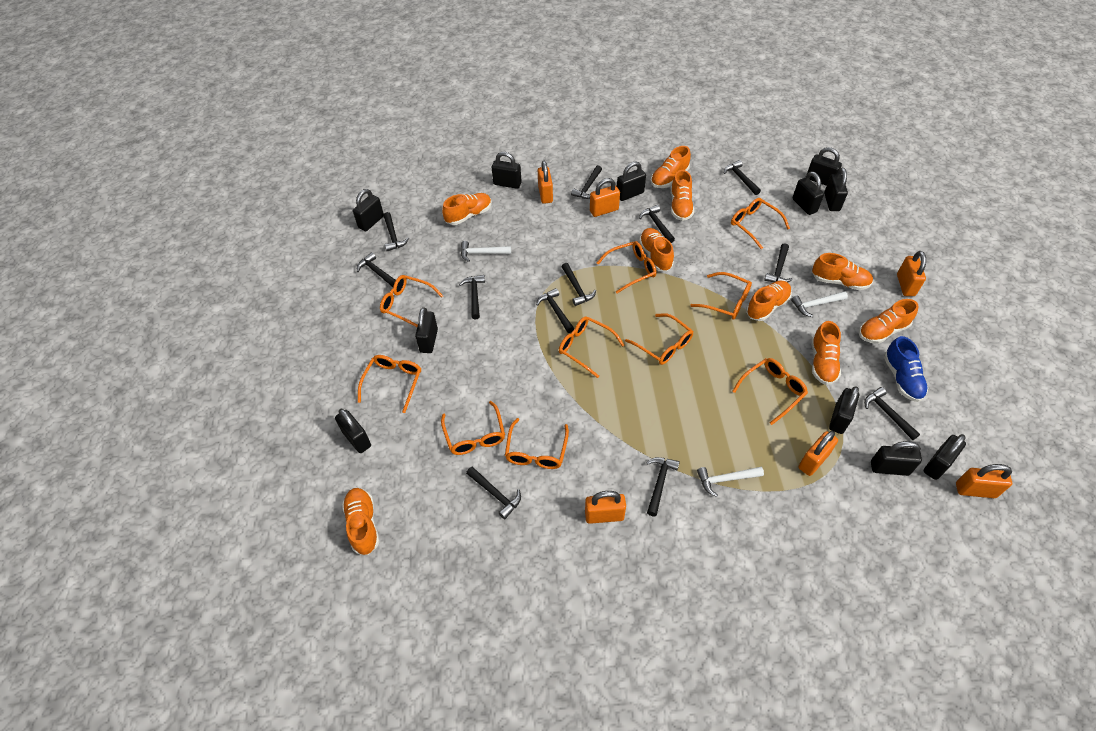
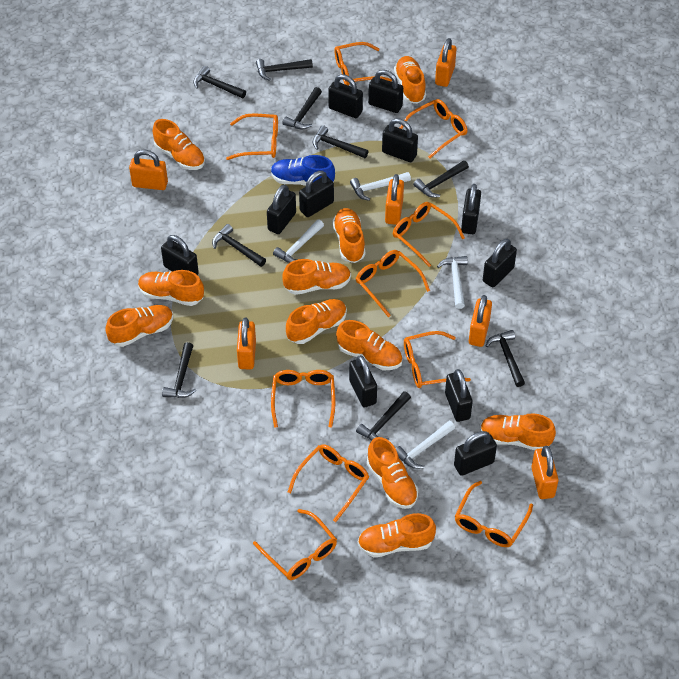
black hammer: [357,252,396,287] [383,212,409,251] [459,275,485,319] [466,467,521,519] [536,288,574,333] [562,263,596,306] [571,165,602,199] [639,205,675,243] [646,457,680,516] [724,160,761,195] [764,243,793,282] [864,387,920,440] = 12 -> [162,342,196,398] [193,66,246,98] [212,224,266,267] [256,59,313,81] [282,87,322,129] [312,125,368,158] [356,391,411,441] [413,160,469,198] [486,330,525,387] = 9
orange shoe: [342,488,379,555] [442,193,492,225] [639,228,674,272] [651,146,691,188] [671,170,694,221] [746,281,792,321] [811,321,841,385] [812,253,873,290] [859,299,919,344] = 9 -> [105,305,173,347] [138,270,204,306] [153,119,205,170] [282,259,351,295] [286,299,347,344] [332,208,366,263] [336,320,402,370] [357,513,436,557] [367,437,418,509] [394,56,426,104] [480,413,556,450] = 11
white hammer: [461,241,511,262] [697,467,764,497] [791,291,848,317] = 3 -> [273,219,324,263] [350,172,411,201] [396,421,455,469] [437,256,468,309] = 4

